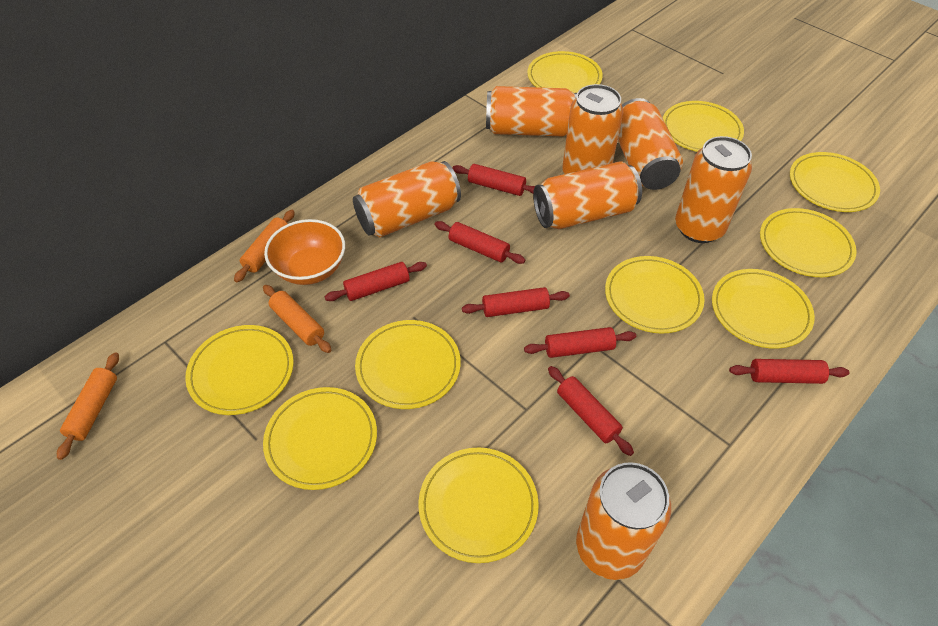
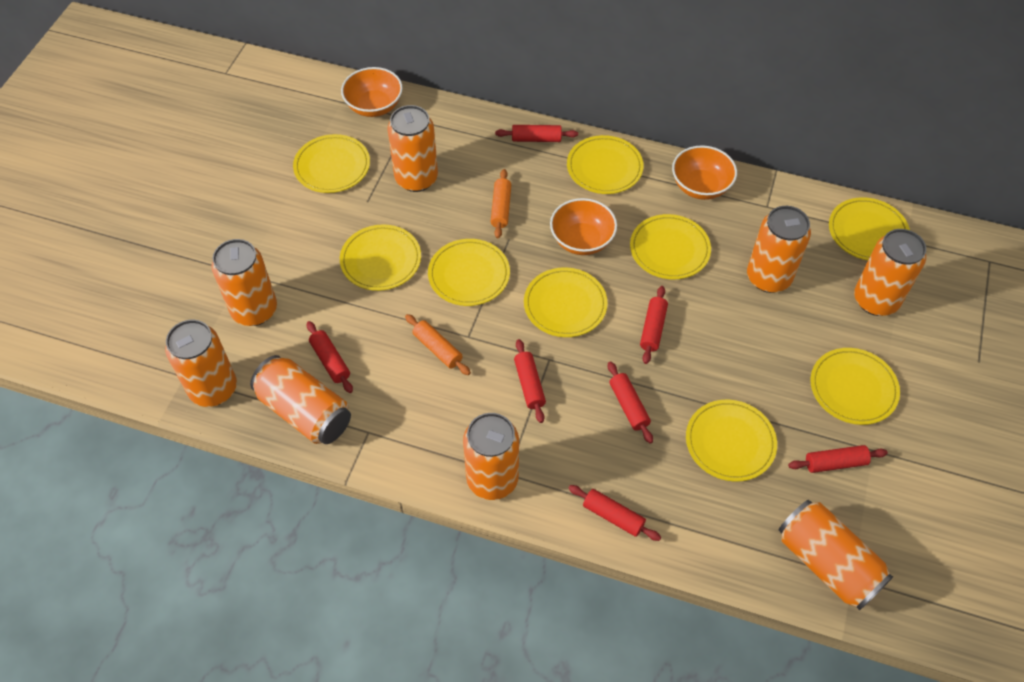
orange bowl: [264,219,345,285] = 1 -> [341,67,403,117] [550,198,617,255] [672,145,737,200] = 3
orange can: [353,161,461,237] [486,86,577,136] [533,161,642,229] [562,84,623,174] [576,462,671,580] [618,98,683,190] [675,136,752,243] = 7 -> [165,320,237,407] [211,239,277,326] [250,355,351,444] [387,105,438,192] [463,413,519,500] [747,206,811,293] [779,500,893,611] [854,229,926,316] = 8
orange rolling pin: [57,352,119,460] [234,210,295,282] [263,285,332,353] = 3 -> [405,314,471,375] [491,169,511,238] = 2
yellow plate: [185,325,294,415] [263,387,377,490] [355,320,461,409] [418,447,539,563] [527,51,603,93] [605,256,705,333] [663,101,744,152] [712,269,815,349] [760,208,857,277] [790,152,880,212] = 10 -> [293,134,370,193] [340,224,421,291] [428,239,510,306] [524,267,608,337] [567,135,644,194] [630,214,711,279] [686,400,777,482] [811,348,900,425] [829,197,910,260] = 9

